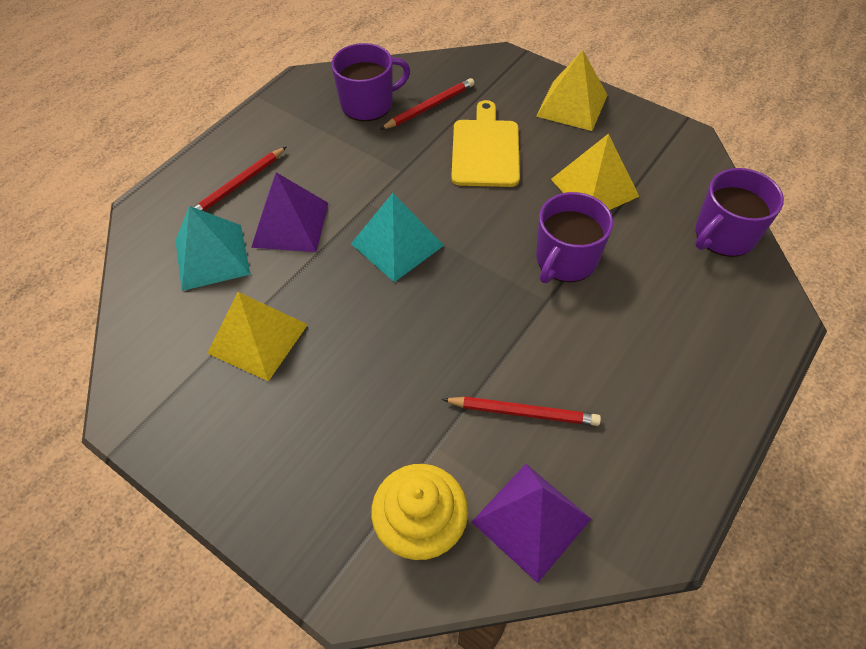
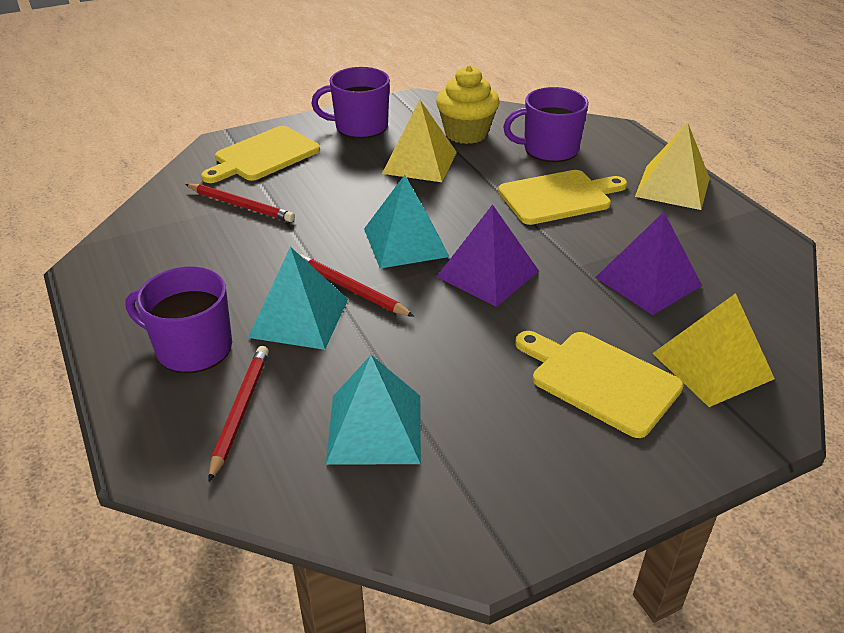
turquoise pyramid: [175,206,251,291] [351,193,444,282] = 2 -> [248,247,348,350] [326,355,421,465] [364,175,449,269] = 3
yellow cutting board: [451,100,520,187] = 1 -> [201,126,320,183] [498,170,627,225] [515,331,684,438] = 3

